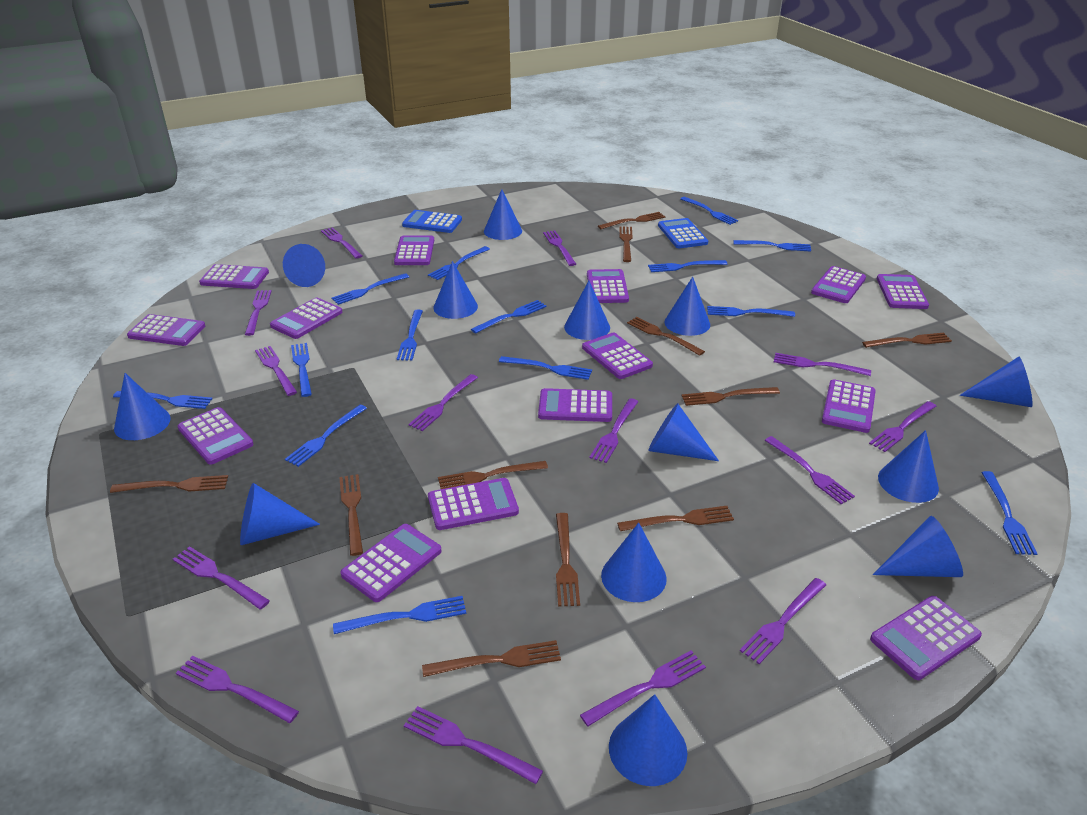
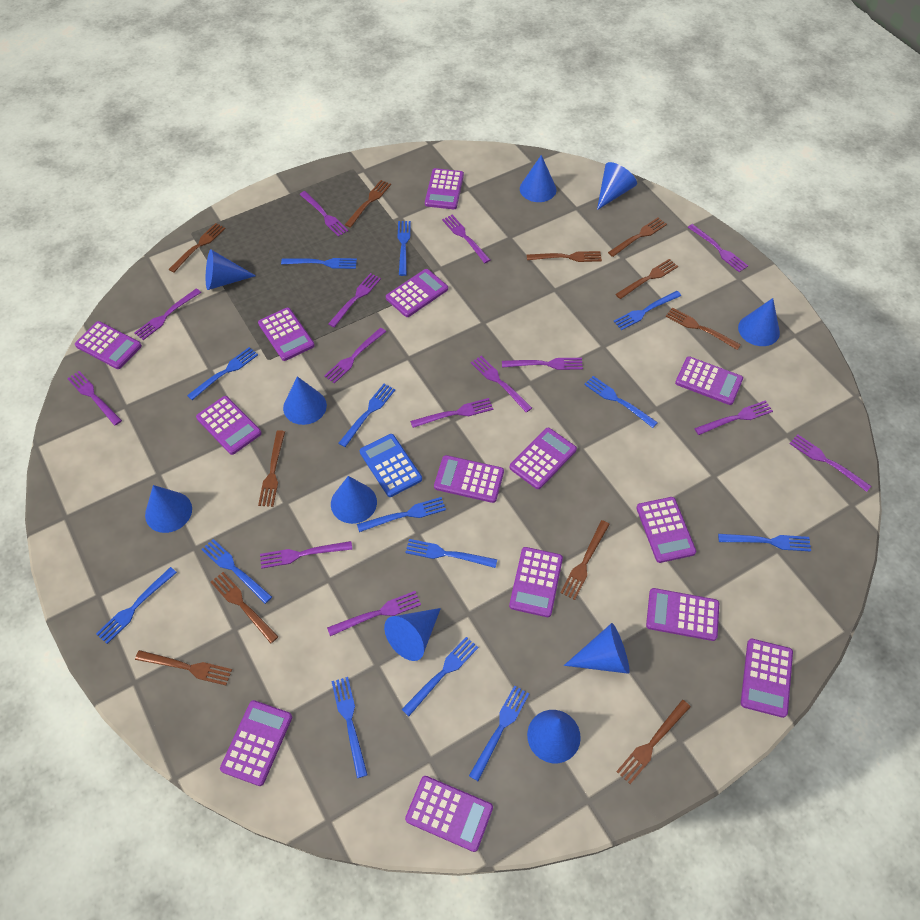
blue calculator: [402,210,462,233] [658,218,708,248] = 2 -> [360,434,422,497] = 1
blue cone: [114,373,171,440] [240,483,320,545] [283,244,325,287] [434,261,478,319] [484,189,522,240] [564,281,610,340] [601,523,667,602] [609,694,687,786] [648,403,719,461] [664,277,710,336] [873,516,963,577] [878,430,939,503] [960,357,1033,407] = 13 -> [145,485,192,533] [206,250,256,290] [283,376,327,425] [331,476,377,524] [384,608,441,661] [520,155,557,202] [527,710,581,763] [564,623,630,674] [597,162,637,210] [738,298,780,346] = 10

